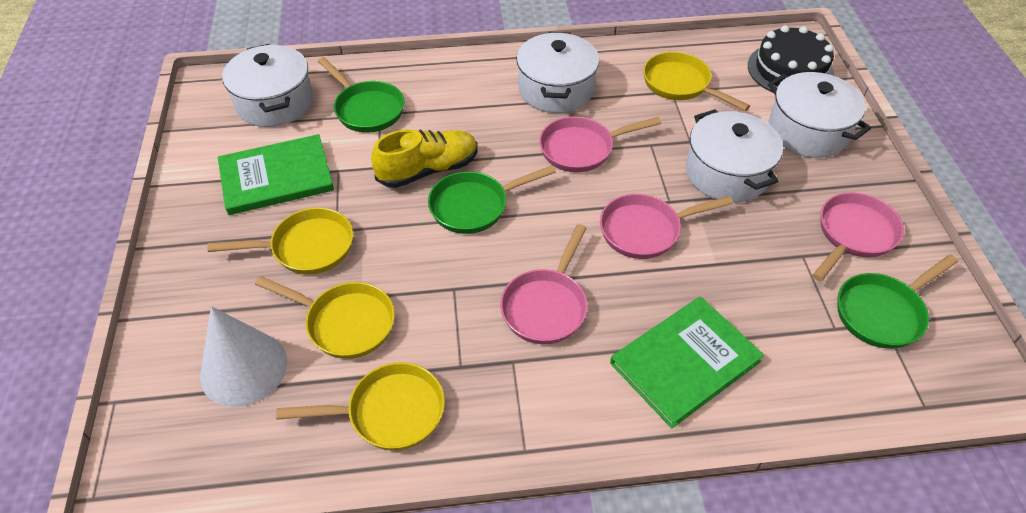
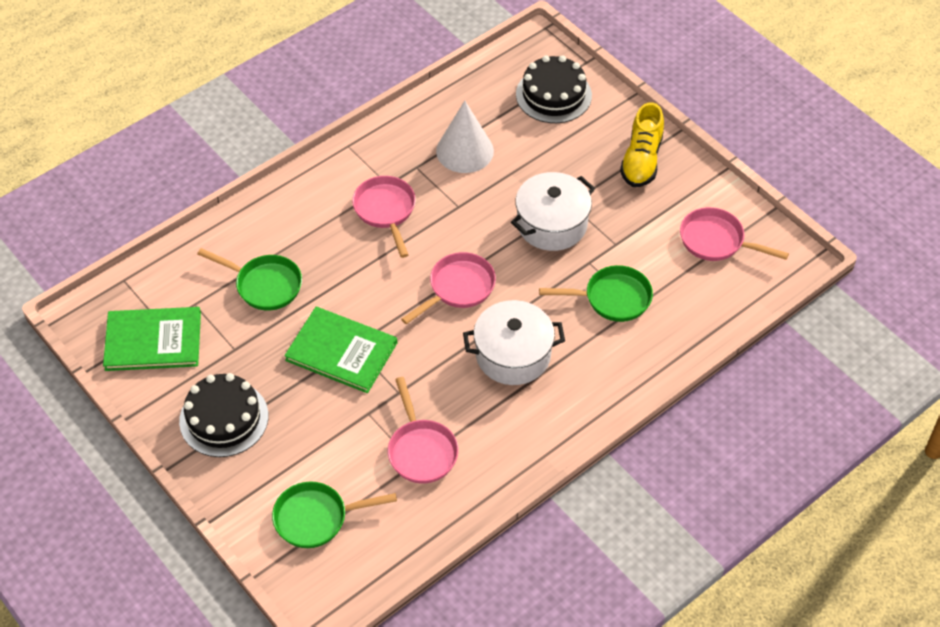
black cake: [748,25,834,92] = 1 -> [179,373,268,457] [516,55,592,123] = 2
white pot: [222,44,313,127] [516,32,599,113] [686,109,783,202] [768,72,871,158] = 4 -> [463,300,565,385] [511,172,595,251] = 2
yellow pan: [207,207,353,275] [255,276,395,359] [276,362,445,451] [643,52,750,111] = 4 -> none = 0

